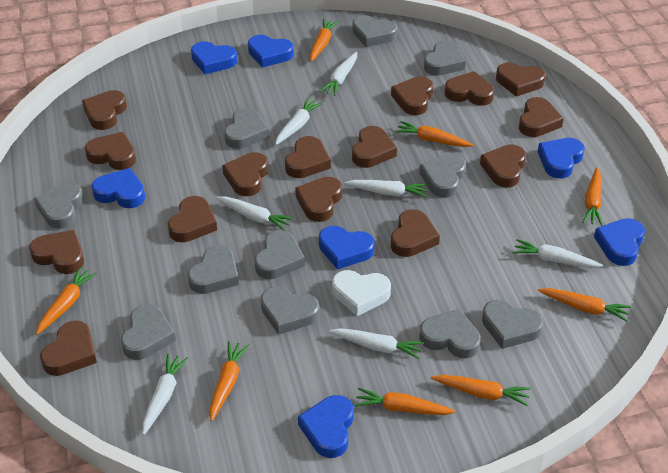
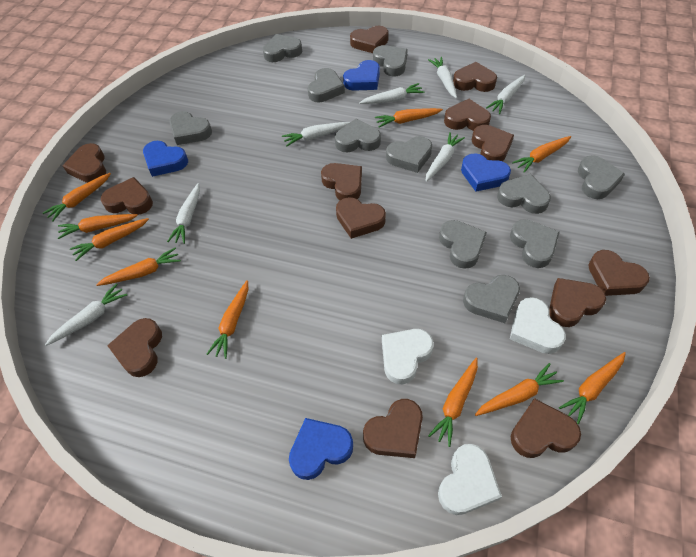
blue heart: [91,168,145,208] [191,41,238,74] [248,35,294,68] [298,395,354,458] [319,226,375,270] [538,138,585,178] [594,218,645,266] = 7 -> [143,141,188,177] [289,418,353,480] [343,60,380,91] [461,153,511,192] = 4
brown heart: [29,230,84,274] [40,320,97,376] [82,90,127,130] [85,132,136,170] [168,196,217,242] [222,152,268,196] [285,136,331,178] [295,177,342,222] [352,126,397,168] [391,76,433,115] [391,209,440,257] [445,71,494,106] [480,144,526,188] [496,62,545,97] [519,97,564,137] = 15 -> [62,143,106,183] [101,177,153,215] [107,318,162,377] [321,163,362,200] [336,197,386,239] [350,26,389,53] [363,399,423,458] [444,99,491,131] [453,62,497,92] [472,125,514,161] [511,398,581,458] [549,278,606,327] [588,250,650,296] = 13
orange carrot: [36,267,97,335] [209,341,249,421] [310,19,339,62] [355,388,456,415] [395,121,473,147] [431,375,531,406] [538,288,631,322] [582,167,602,226] = 8 -> [43,173,111,222] [58,214,138,239] [70,218,149,261] [96,247,181,286] [207,280,248,359] [375,108,443,128] [428,358,478,447] [475,363,564,416] [512,136,571,173] [559,352,626,424] = 10
white heart: [332,270,391,316] = 1 -> [382,329,434,384] [438,444,502,515] [510,297,566,354] = 3

